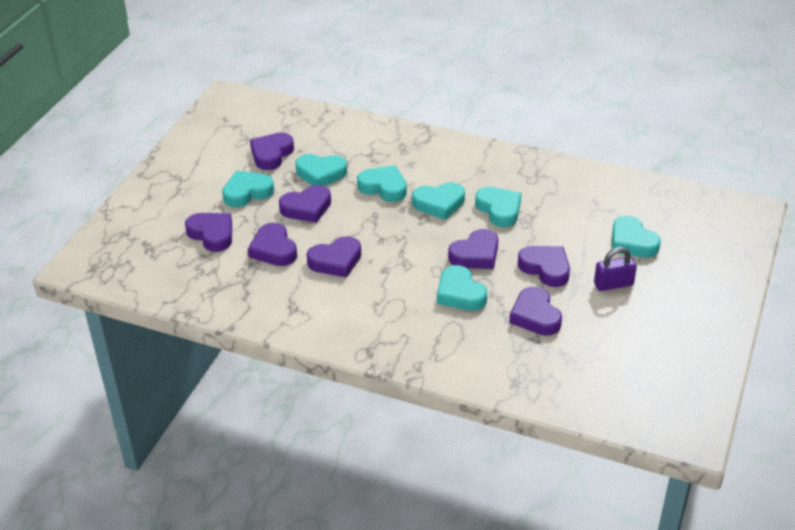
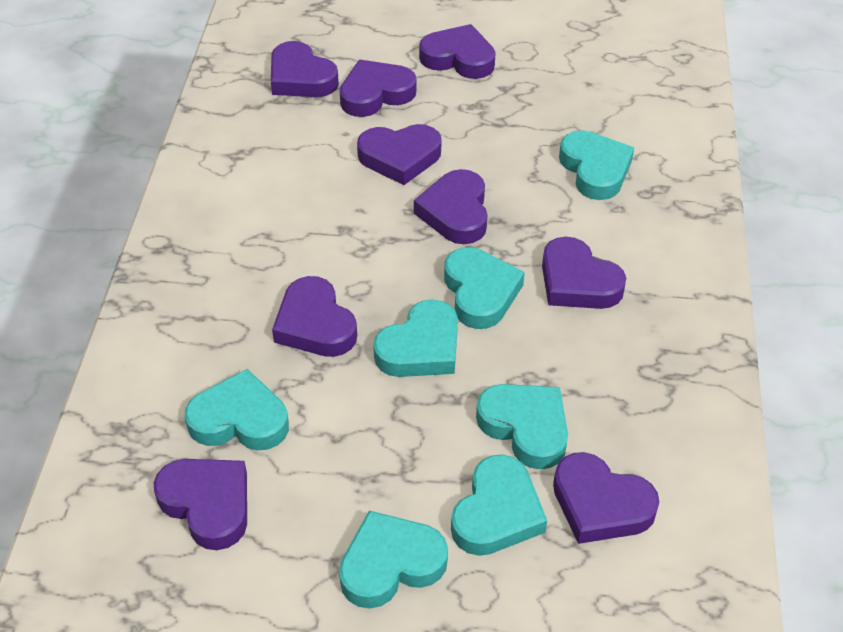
purple heart: [185,213,232,252] [248,223,297,266] [250,132,294,170] [279,185,331,223] [306,236,361,278] [448,229,498,269] [509,286,562,336] [518,246,570,287] = 8 -> [154,459,247,550] [271,41,339,97] [272,276,357,357] [340,60,417,117] [357,124,442,185] [414,169,488,244] [419,24,496,79] [542,237,626,309] [553,452,659,544] = 9
purple padlock: [594,247,637,291] = 1 -> none = 0

